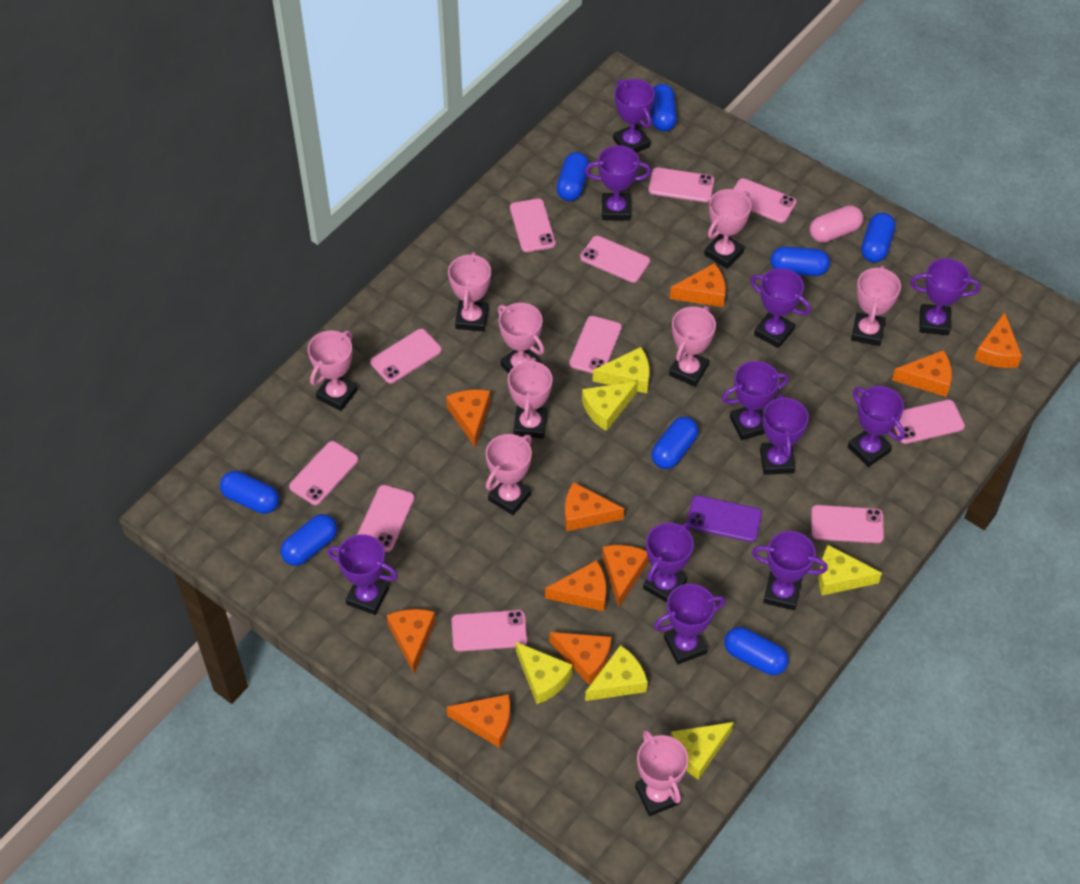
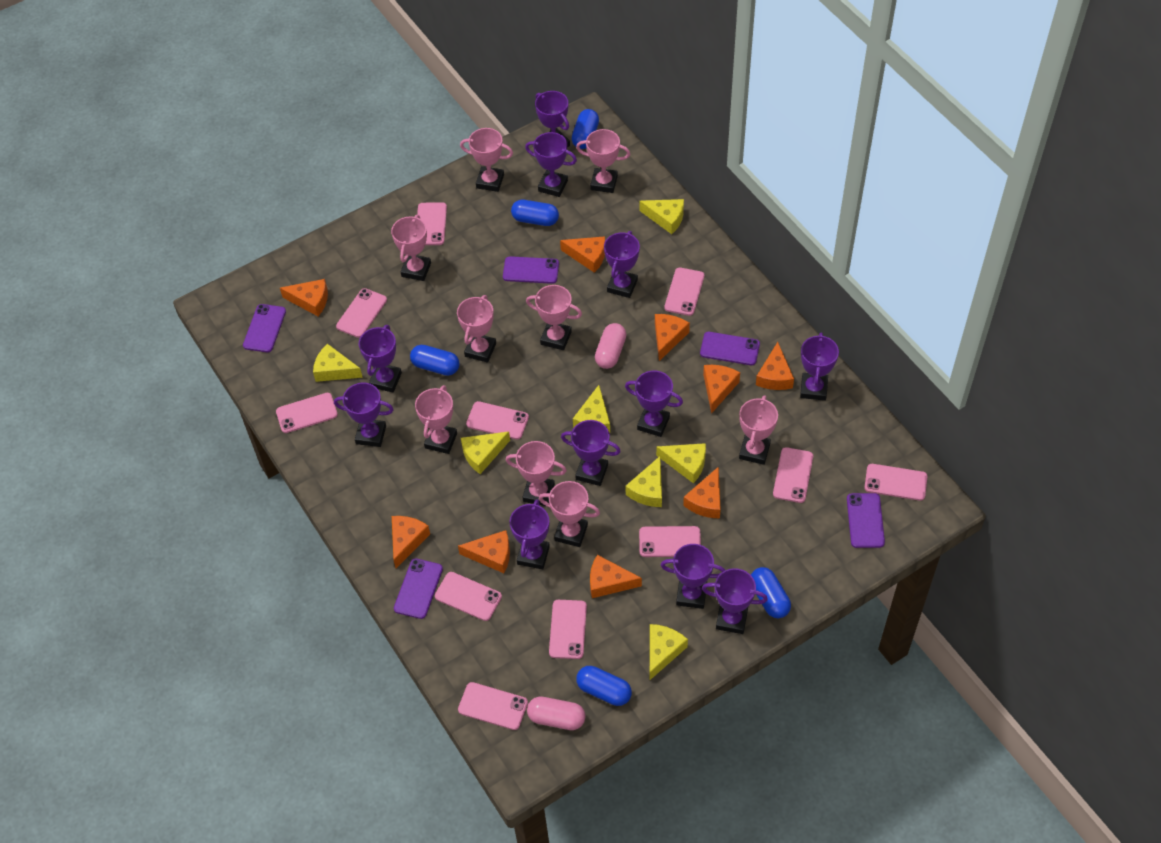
blue capsule: [220,471,279,514] [280,514,337,566] [557,152,589,201] [651,84,677,132] [651,417,699,469] [724,627,789,675] [771,247,830,276] [861,213,896,263] = 8 -> [410,345,460,376] [511,200,559,226] [572,109,599,149] [576,666,632,706] [751,567,791,618] = 5
orange cheese: [387,609,436,674] [446,390,491,448] [447,694,510,748] [545,560,606,611] [550,632,612,685] [565,482,624,531] [602,545,649,608] [670,263,726,308] [892,350,952,397] [974,312,1022,368] = 10 -> [280,279,328,316] [392,516,430,568] [458,530,510,573] [560,236,605,273] [590,555,642,598] [655,314,690,361] [683,467,721,518] [703,365,740,414] [756,342,794,390] = 9
pink capsule: [809,205,864,243] = 1 -> [527,697,586,730] [595,323,627,369] = 2
purple phone: [687,495,762,542] = 1 -> [243,304,286,352] [394,558,443,619] [503,256,559,284] [700,332,760,365] [847,493,885,548] = 5
yellow cheese: [516,642,573,704] [582,381,638,431] [585,645,648,701] [593,347,649,393] [670,722,734,780] [819,545,882,595] = 6 -> [313,344,363,382] [461,431,510,474] [573,385,610,433] [626,456,662,507] [640,199,684,234] [650,624,688,680] [656,443,706,484] = 7

